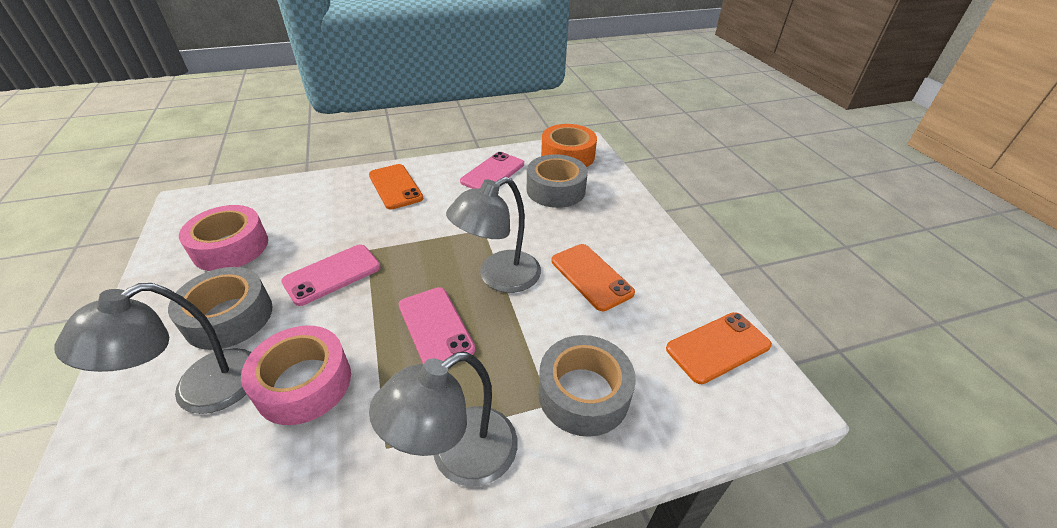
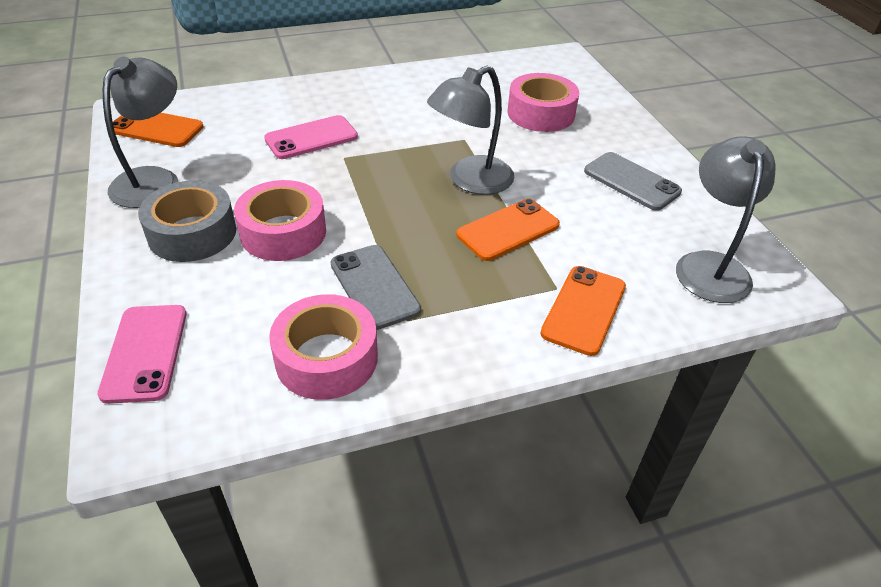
grey phone: none = 0 -> [331,245,421,330] [584,152,682,211] = 2
grey tape: [168,267,273,350] [527,154,588,208] [538,335,636,437] = 3 -> [138,180,236,262] = 1
orange tape: [541,124,597,167] = 1 -> none = 0
pink phone: [281,245,381,306] [399,287,475,364] [460,152,524,189] = 3 -> [98,305,187,404] [264,115,358,159] = 2
pink tape: [179,205,268,271] [241,326,351,425] = 2 -> [234,180,326,261] [269,294,378,400] [507,73,579,132] = 3

